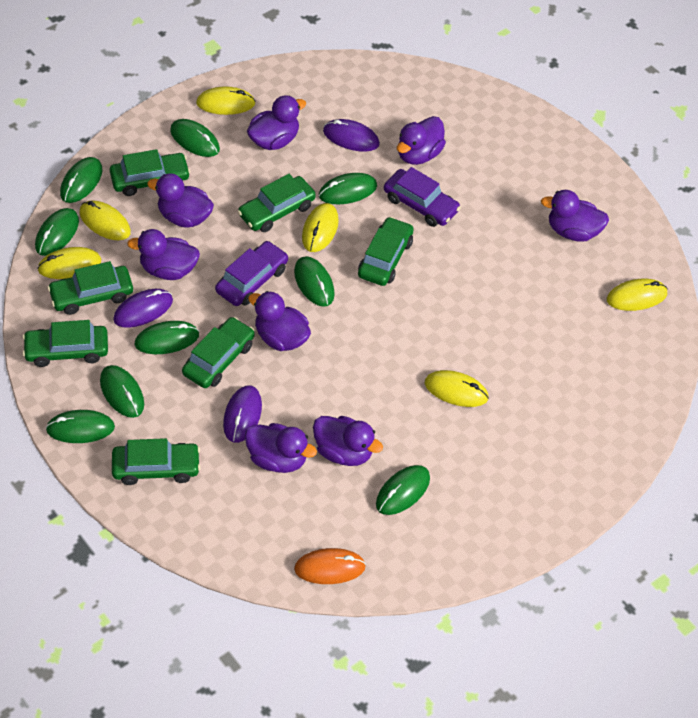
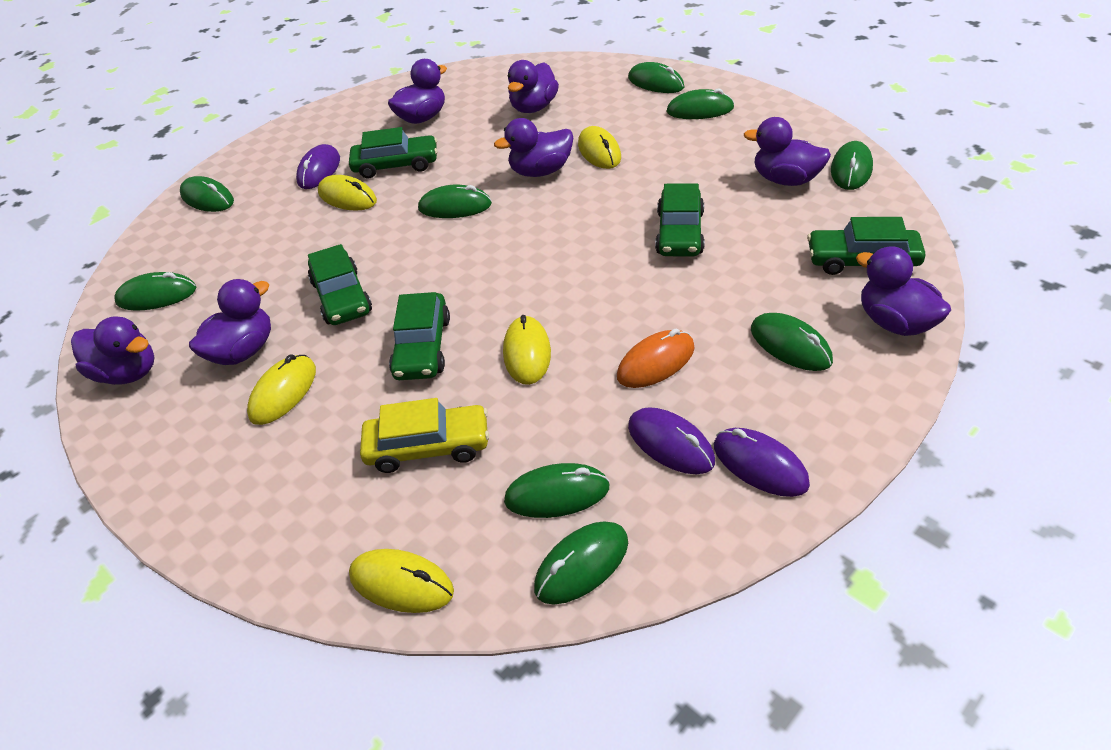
green car: [22,320,108,367] [47,261,133,315] [110,149,190,196] [112,438,201,485] [182,317,255,388] [238,174,316,232] [358,217,414,286] = 7 -> [308,244,372,325] [349,127,438,178] [389,292,450,380] [655,183,705,256] [807,217,926,275] = 5
purple car: [215,241,288,306] [384,167,461,227] = 2 -> none = 0
purple duck: [127,229,200,280] [147,173,214,227] [245,423,317,473] [247,95,306,150] [248,291,311,351] [313,416,383,466] [397,116,446,165] [541,190,609,242] = 8 -> [71,316,155,385] [189,279,271,365] [388,59,447,124] [494,118,573,177] [508,60,559,113] [744,117,831,186] [856,246,951,336] = 7
yellow car: none = 0 -> [360,398,489,473] = 1
yellow mouse: [37,247,101,279] [79,200,131,240] [196,86,255,115] [302,203,339,252] [425,370,489,407] [607,279,667,311] = 6 -> [247,355,316,425] [318,175,377,211] [349,549,454,613] [503,315,551,385] [578,126,621,169] = 5

